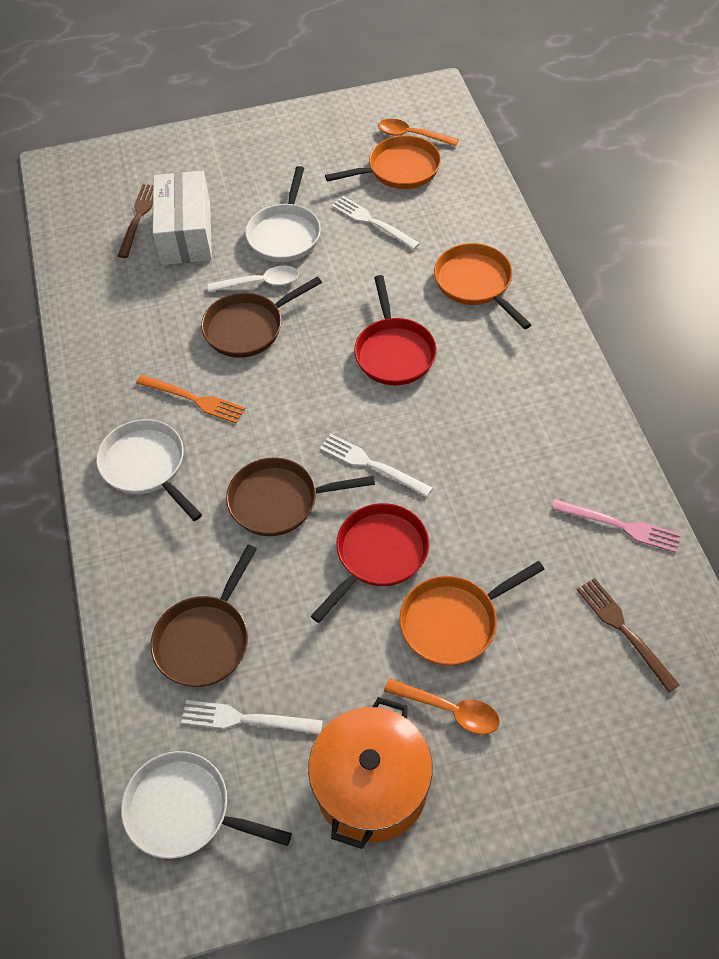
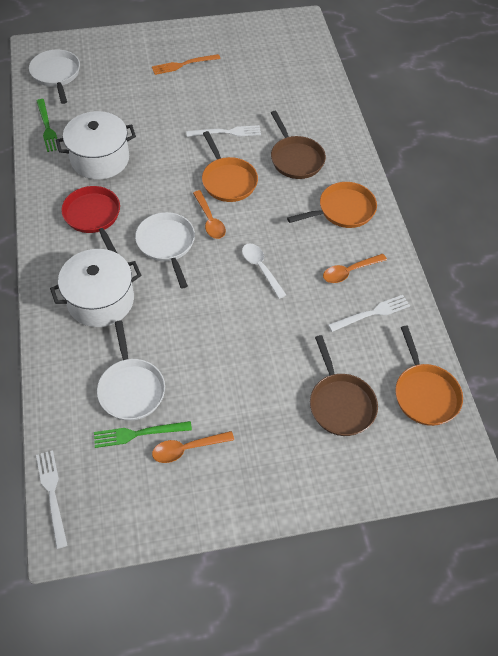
brown fork: [118,184,153,258] [577,578,680,692] = 2 -> none = 0
brown pan: [151,545,257,687] [201,276,322,358] [226,457,375,536] = 3 -> [271,111,326,179] [310,335,378,436] = 2
green fork: none = 0 -> [37,99,57,152] [94,421,192,448] = 2
orange pot: [308,697,433,849] = 1 -> none = 0
orange spoon: [378,119,459,146] [384,678,500,734] = 2 -> [152,431,234,463] [193,190,226,239] [323,254,387,283] = 3
pink fork: [551,499,681,553] = 1 -> none = 0
red pan: [311,503,429,623] [354,275,437,385] = 2 -> [61,186,120,253] = 1
white box: [153,171,212,265] = 1 -> none = 0
white pot: none = 0 -> [50,249,141,327] [56,111,136,179] = 2

